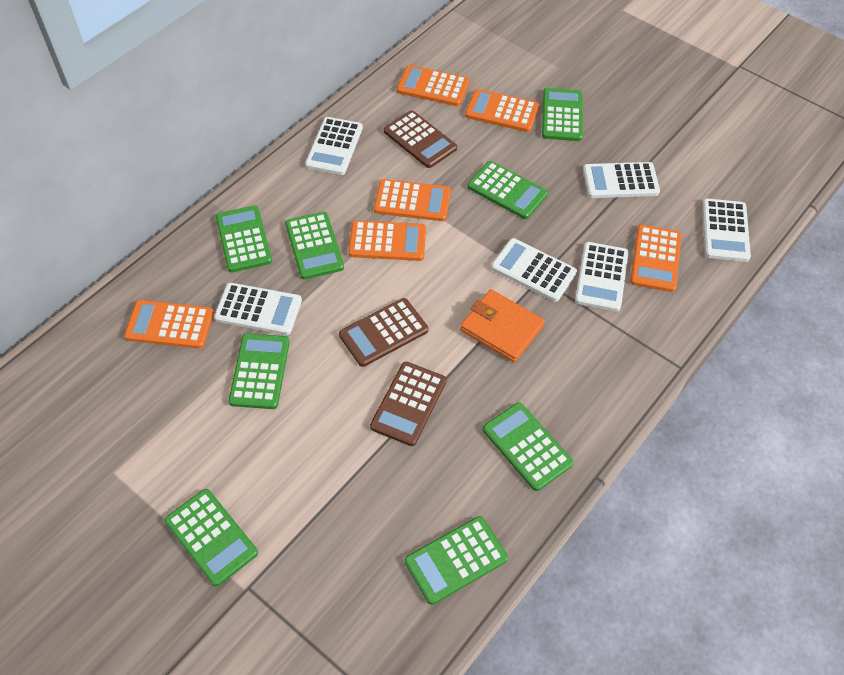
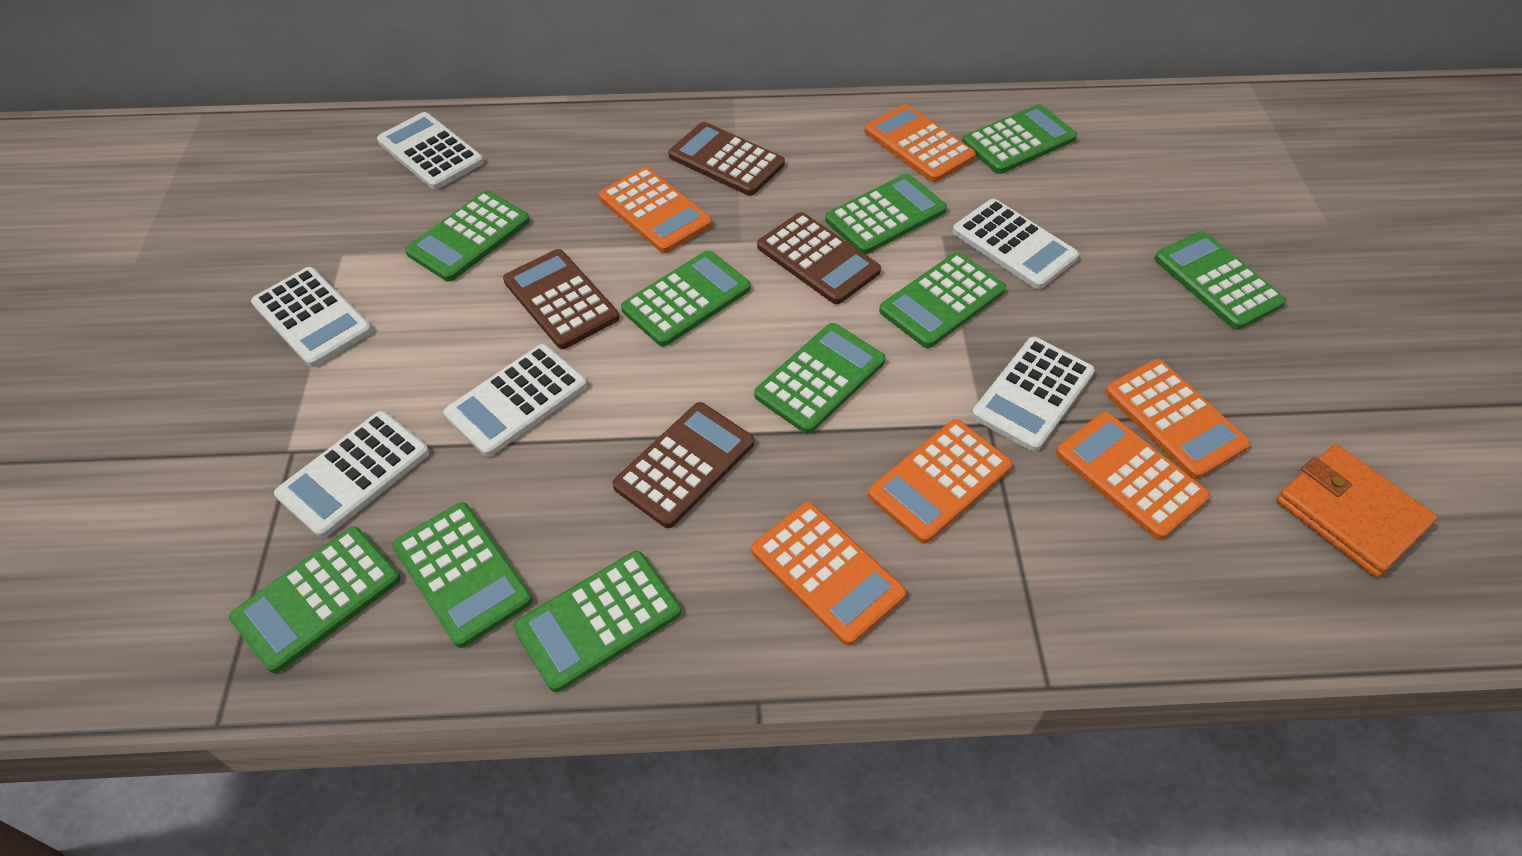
brown calculator: [339,298,428,367] [370,362,446,446] [384,110,457,168] = 3 -> [503,249,619,349] [613,402,754,528] [668,122,785,196] [757,212,881,304] = 4
green calculator: [164,489,258,586] [216,205,272,273] [229,333,290,409] [285,212,344,279] [405,516,508,605] [468,161,548,219] [483,403,574,491] [542,88,583,141] = 8 -> [229,527,401,673] [392,502,532,648] [405,191,530,282] [513,551,681,692] [621,250,751,346] [754,323,885,434] [825,174,947,255] [879,252,1006,348] [962,104,1077,174] [1154,231,1286,330] = 10

